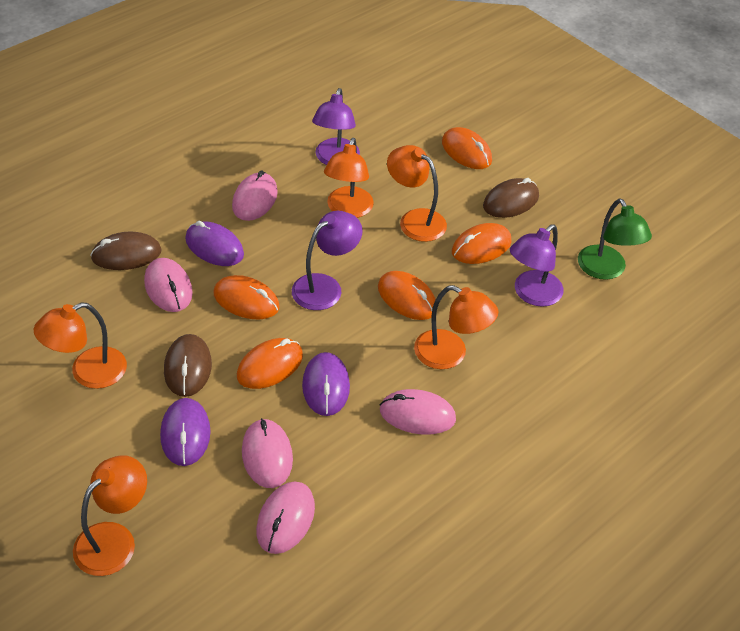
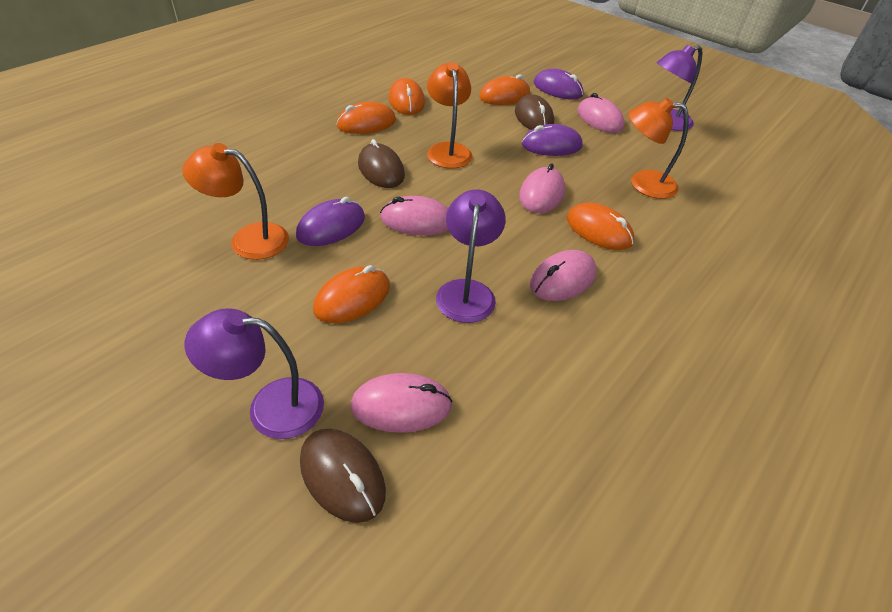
green lamp: [578,198,652,280] = 1 -> none = 0
orange lamp: [34,302,127,389] [73,455,147,576] [324,138,374,218] [387,145,447,242] [414,285,498,369] = 5 -> [182,143,289,260] [427,62,473,169] [629,98,689,199] = 3

